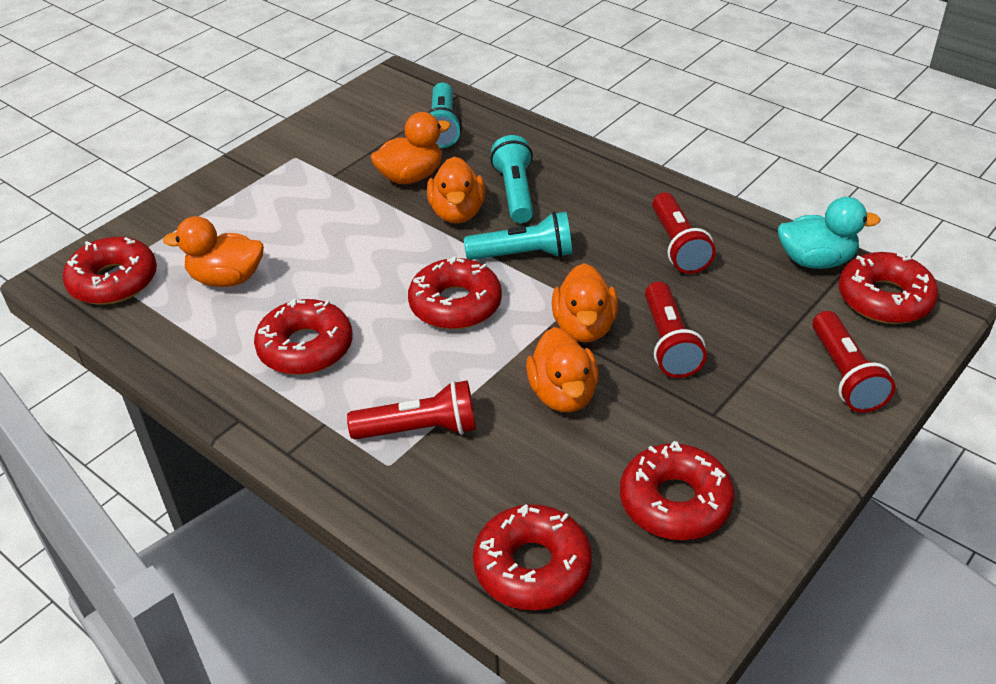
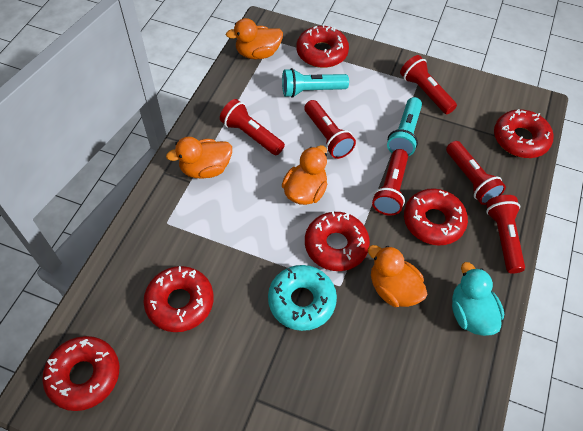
orange duck: [163,216,264,287] [371,112,451,184] [427,157,485,224] [526,327,599,412] [552,263,618,343] = 5 -> [166,137,232,179] [226,18,283,59] [282,145,327,205] [368,245,427,307] = 4
red flashlight: [347,380,476,440] [645,282,707,378] [652,192,716,274] [812,311,896,413] = 4 -> [220,99,285,155] [304,100,356,159] [372,149,408,216] [400,55,457,114] [446,141,506,205] [486,195,525,273] = 6
turquoise donut: none = 0 -> [268,265,337,331] = 1
turquoise flashlight: [427,83,462,148] [464,212,572,260] [490,135,533,223] = 3 -> [282,68,349,98] [387,97,422,156] = 2

